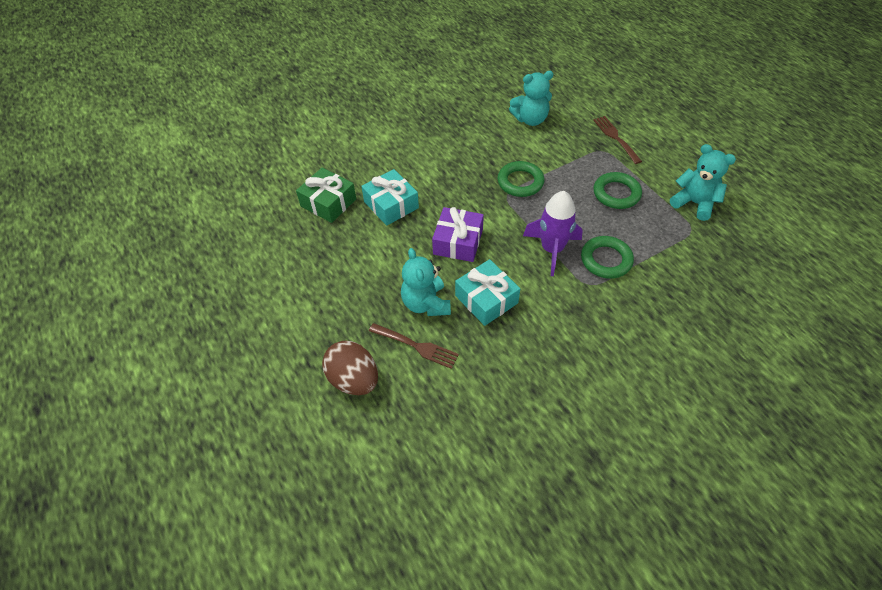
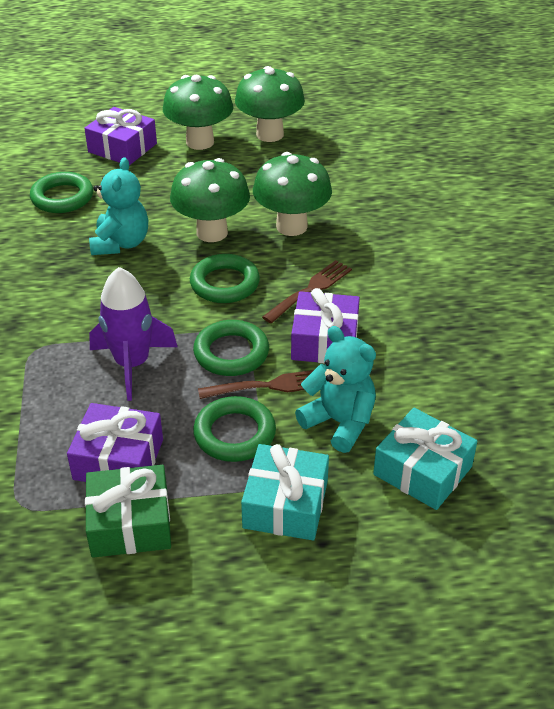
brown egg: [322,341,378,395] = 1 -> none = 0
green mushroom: none = 0 -> [163,75,233,150] [170,158,250,242] [235,66,305,142] [253,152,332,236] = 4
green ring: [498,161,544,197] [581,236,634,279] [594,172,642,209] = 3 -> [30,172,93,213] [190,254,260,303] [193,320,269,376] [193,396,276,462] = 4
purple gift: [432,207,484,262] = 1 -> [67,403,163,482] [84,107,157,165] [291,288,360,364] = 3
turquoise teddy bear: [401,248,451,316] [509,71,553,126] [670,144,736,221] = 3 -> [89,157,148,255] [295,326,376,453] = 2

